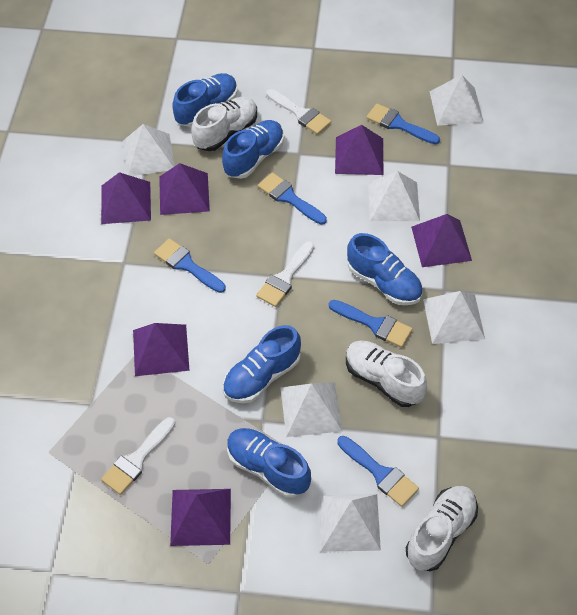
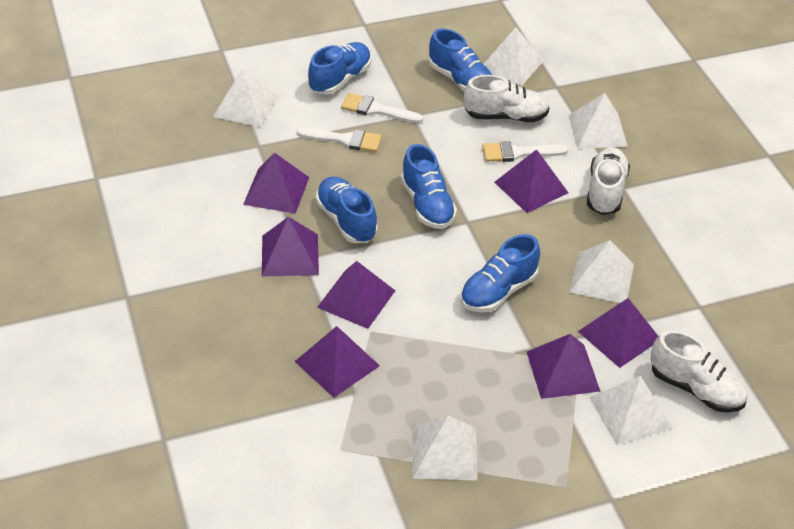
blue brush: [154,238,226,293] [258,172,327,225] [329,300,412,348] [337,436,419,507] [366,104,440,144] = 5 -> none = 0
purple pyramid: [101,172,151,224] [133,323,190,376] [159,163,210,215] [170,489,231,546] [335,125,383,175] [411,214,472,267] = 6 -> [243,152,309,214] [262,217,319,276] [295,326,380,397] [317,261,395,329] [495,149,568,213] [527,334,600,399] [578,298,659,368] = 7

